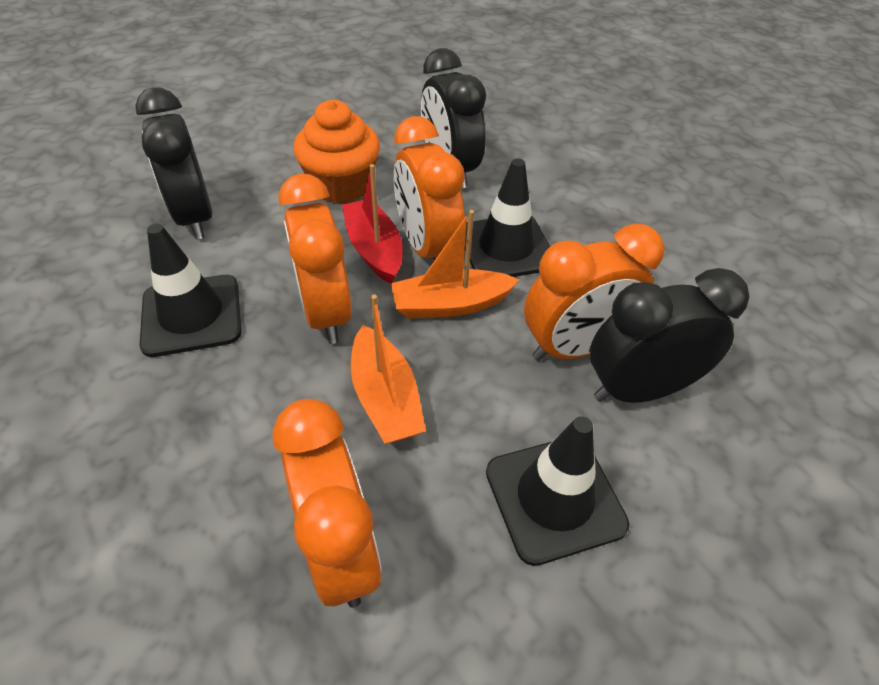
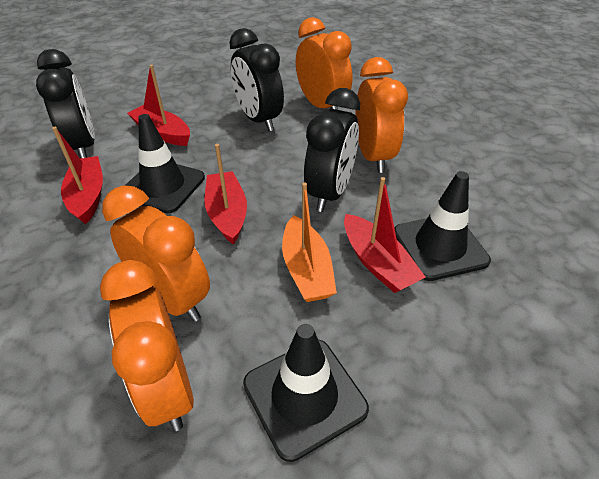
orange boat: [351,294,426,444] [391,210,519,319] = 2 -> [282,183,337,302] = 1
orange cupcake: [294,100,380,203] = 1 -> none = 0
red boat: [342,164,403,284] = 1 -> [52,127,103,225] [127,65,190,146] [205,144,247,245] [344,177,425,293] = 4

